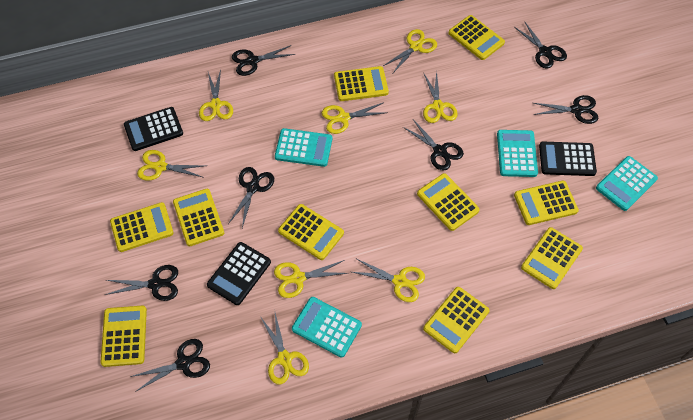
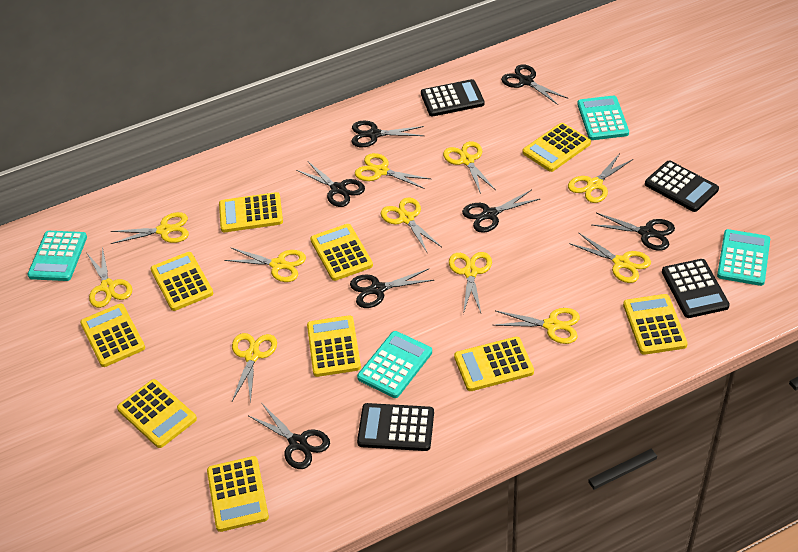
black calculator: [124,107,183,151] [207,242,271,305] [539,142,597,176] = 3 -> [357,403,434,451] [421,79,484,116] [645,161,719,212] [662,259,730,318] = 4
yellow scissors: [137,150,204,181] [199,69,233,121] [260,313,309,385] [274,260,348,298] [322,102,388,134] [352,259,425,302] [383,29,437,73] [423,71,458,123] = 8 -> [86,247,132,308] [111,212,189,244] [224,247,306,282] [232,333,277,403] [355,153,431,189] [380,197,442,252] [443,141,496,194] [449,252,492,314] [492,308,580,344] [568,153,633,203] [569,233,651,283] = 11

